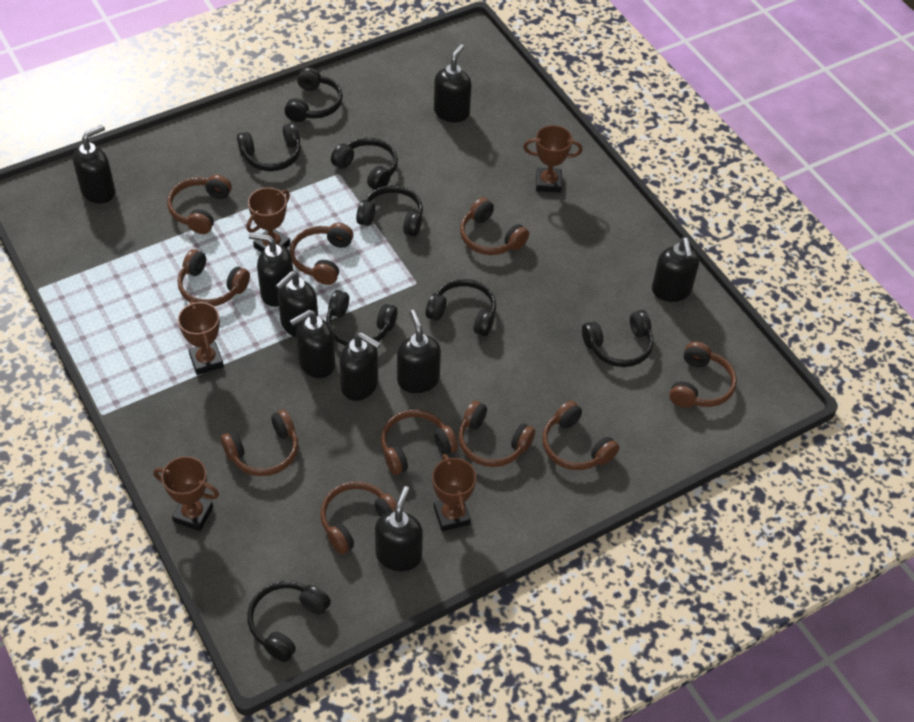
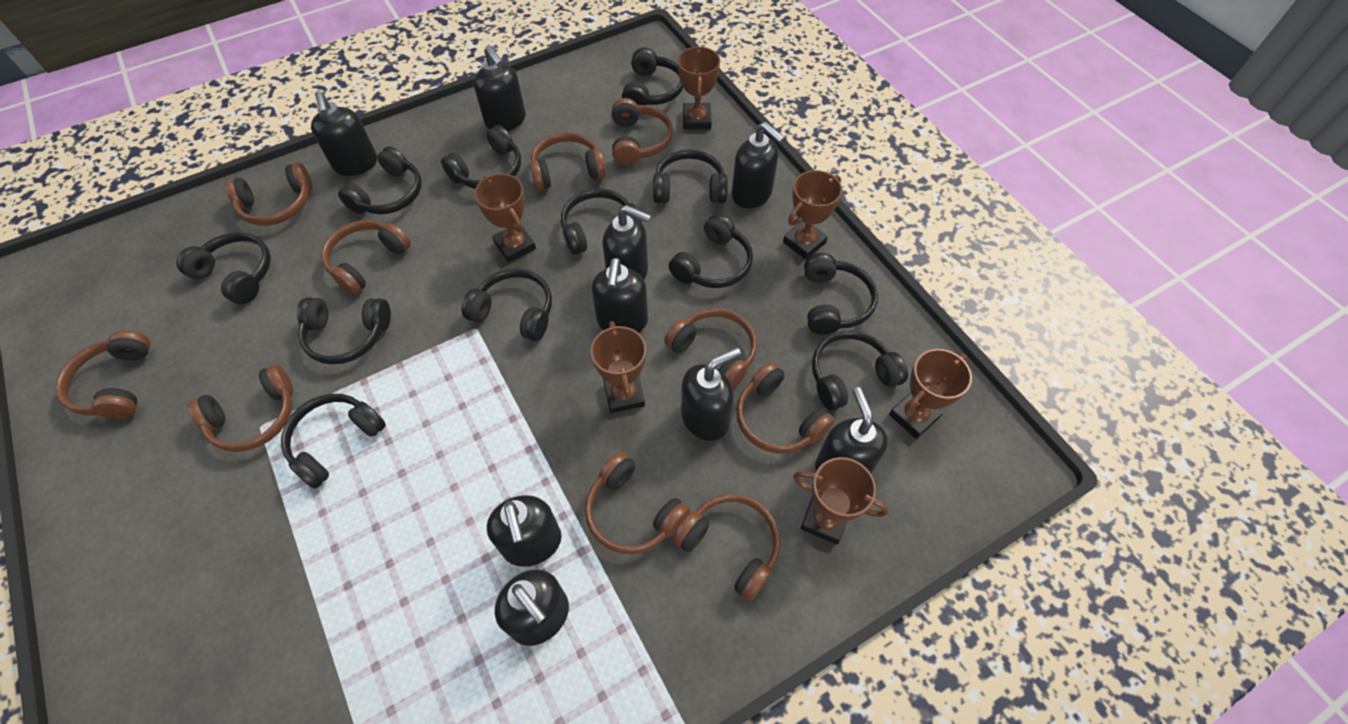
black headphones: [237,123,301,171] [247,581,331,662] [284,67,343,122] [326,290,397,346] [331,138,398,190] [356,185,423,237] [426,279,496,336] [582,310,653,367] = 8 -> [176,232,271,304] [281,394,386,489] [297,297,391,364] [338,146,422,214] [441,125,521,189] [462,269,552,341] [561,188,642,255] [622,48,683,105] [653,149,727,203] [669,213,753,288] [804,253,878,335] [812,331,908,411] = 12
brown trophy: [153,456,219,531] [178,301,224,375] [246,187,290,252] [432,454,476,531] [523,125,583,193] = 5 -> [474,174,536,263] [591,321,646,413] [678,46,720,129] [783,170,842,260] [793,457,889,544] [889,349,972,439] = 6

